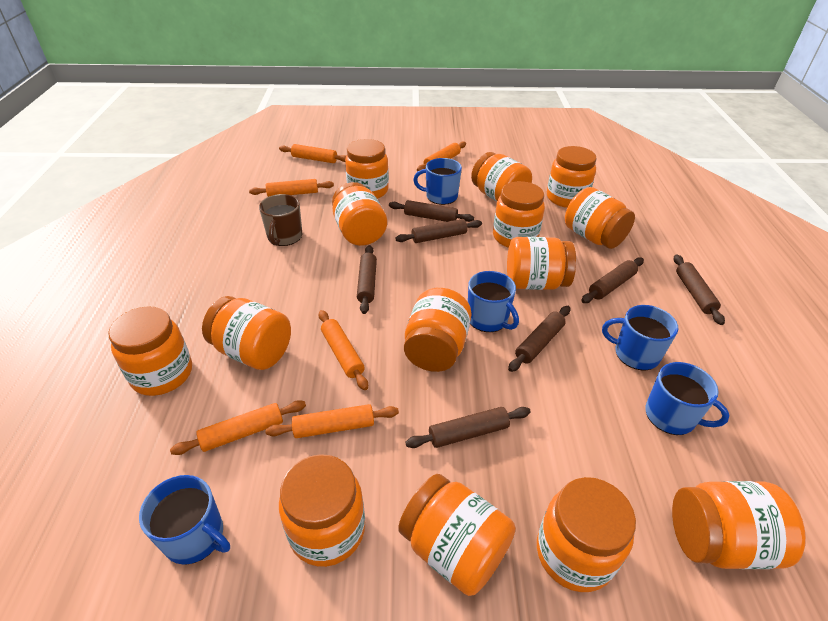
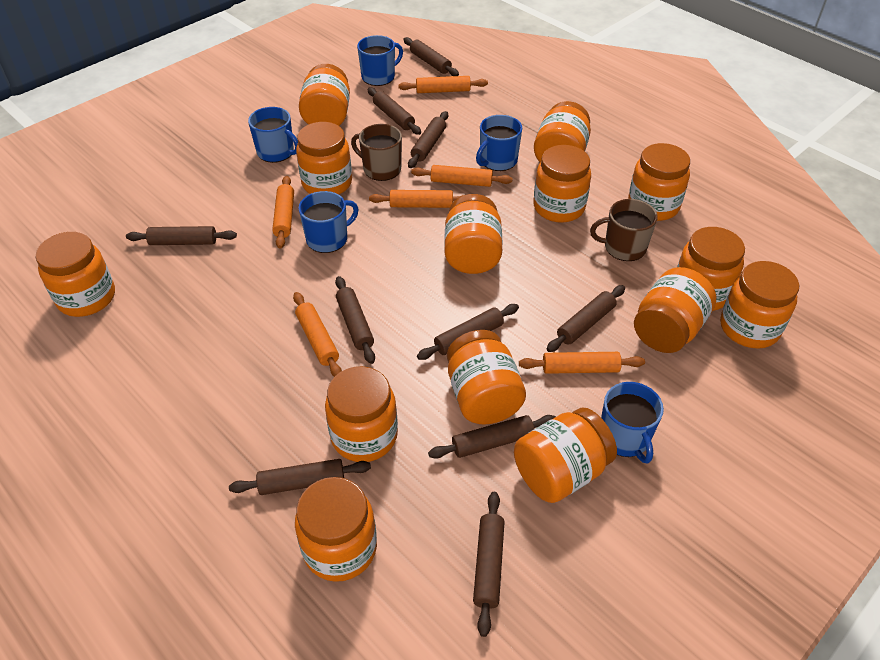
brown mug: [259,194,302,246] = 1 -> [351,124,402,181] [590,199,658,261] = 2
brown rolling pin: [357,245,377,314] [389,200,474,222] [395,219,482,243] [405,407,531,448] [508,306,570,372] [581,257,644,303] [674,254,725,325] = 7 -> [126,226,237,245] [229,459,371,495] [335,276,375,364] [367,87,421,135] [403,37,459,76] [408,111,448,168] [417,304,519,360] [428,415,556,459] [473,492,505,637] [547,285,625,352] = 10

